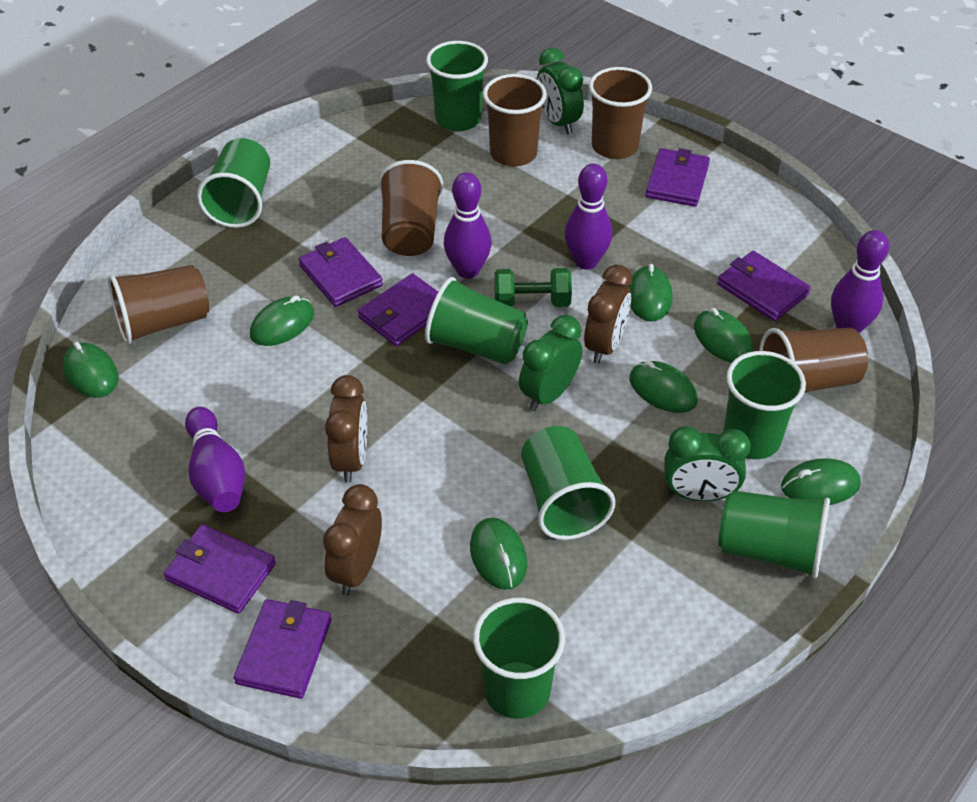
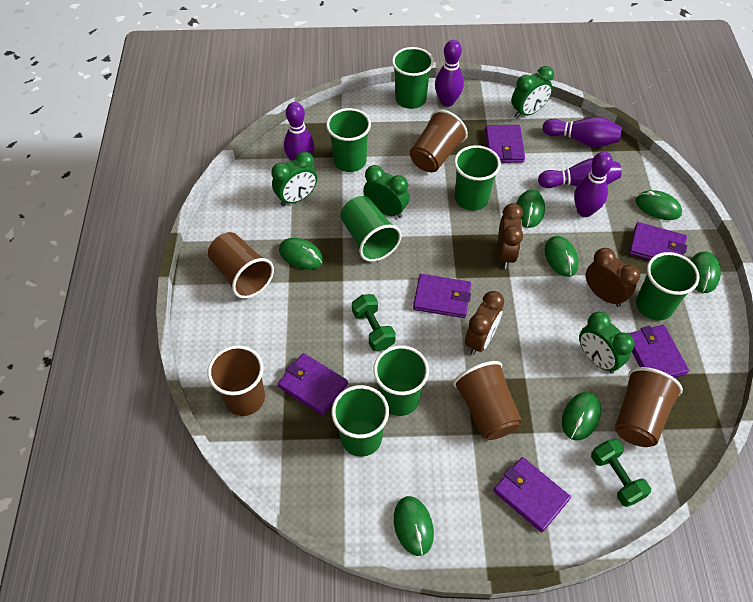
green clock: [519,315,582,411] [537,48,584,134] [664,426,751,501] = 3 -> [271,152,317,206] [363,165,409,218] [511,66,554,118] [579,312,635,374] = 4
green dumbbell: [494,268,572,307] = 1 -> [352,294,396,351] [591,439,651,507] = 2
purple bowling pin: [185,407,245,512] [444,172,492,279] [565,164,612,270] [831,230,889,333] = 4 -> [284,102,315,161] [435,40,464,107] [538,158,621,188] [542,117,622,147] [574,151,613,217] = 5

